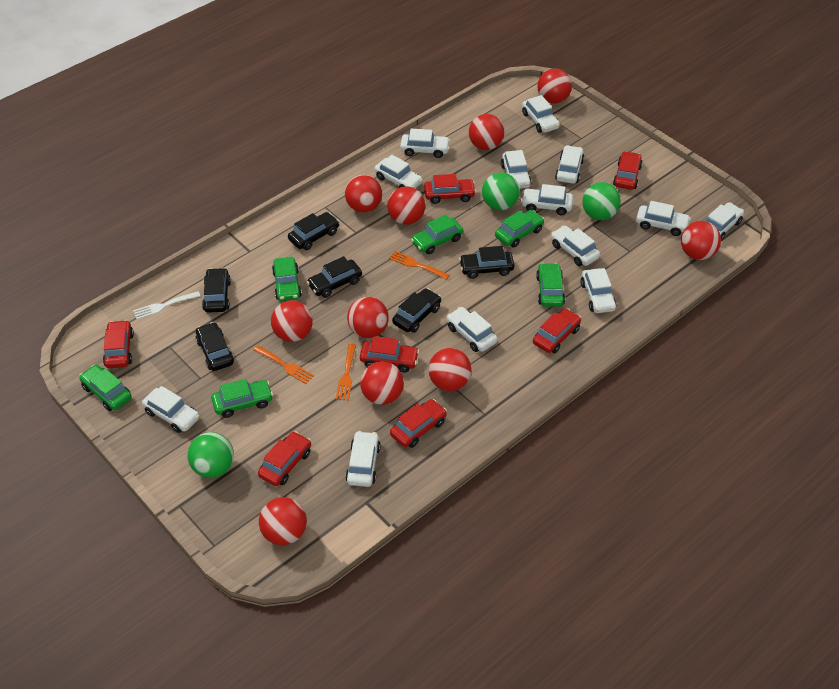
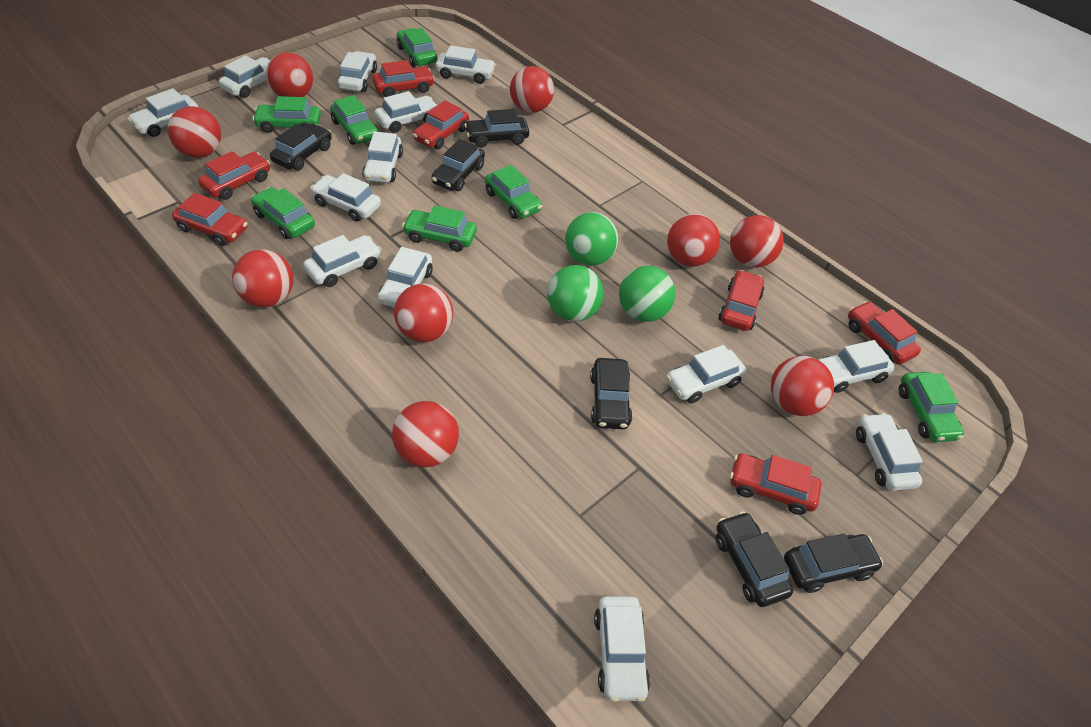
green car: [79,365,132,411] [211,379,273,418] [272,257,302,301] [411,214,463,254] [495,210,545,248] [536,263,565,307] = 6 -> [251,187,315,239] [252,96,321,133] [330,95,378,145] [397,28,437,67] [402,205,477,252] [485,165,542,219] [899,372,964,442] = 7
orange fork: [253,345,314,384] [336,344,356,401] [389,251,450,280] = 3 -> none = 0
red ball: [259,497,307,545] [271,300,313,342] [345,175,382,212] [347,297,389,338] [360,361,404,405] [387,186,425,225] [429,348,472,391] [469,114,504,150] [537,68,572,104] [681,221,721,260] = 10 -> [168,106,221,158] [232,249,293,307] [266,52,313,97] [392,401,459,467] [394,283,453,342] [510,66,554,113] [667,214,720,266] [730,215,784,268] [771,356,834,416] = 9
white fork: [133,291,200,319] = 1 -> none = 0

